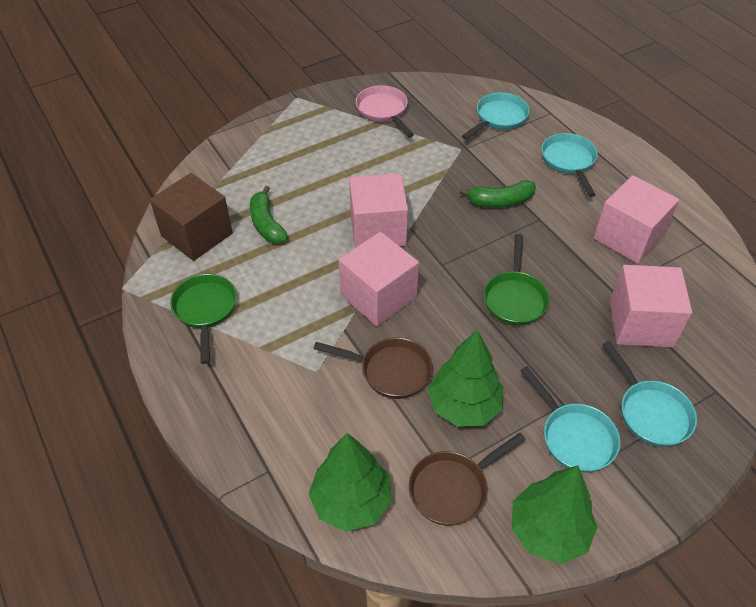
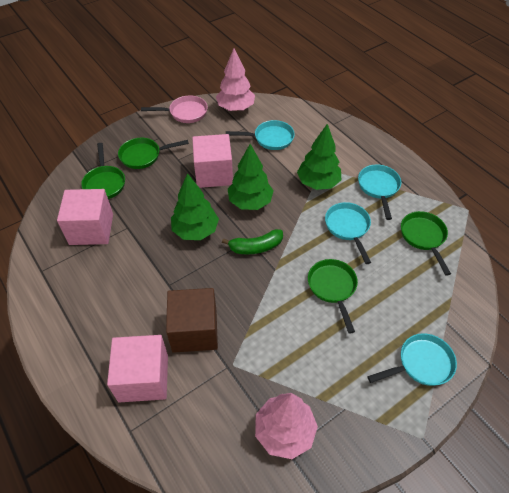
brown pan: [313,338,433,399] [409,433,526,526] = 2 -> none = 0
green banana: [250,186,288,244] [459,180,536,207] = 2 -> [222,229,283,254] = 1
green pan: [170,274,237,364] [484,234,550,326] = 2 -> [81,143,125,199] [118,138,189,169] [308,259,358,334] [401,211,451,276] = 4
pink cube: [339,232,419,326] [349,173,408,248] [594,175,679,264] [610,265,692,347] = 4 -> [57,189,113,245] [107,335,168,402] [192,134,233,188] = 3
pink tree: none = 0 -> [216,48,255,111] [255,393,318,459] = 2

